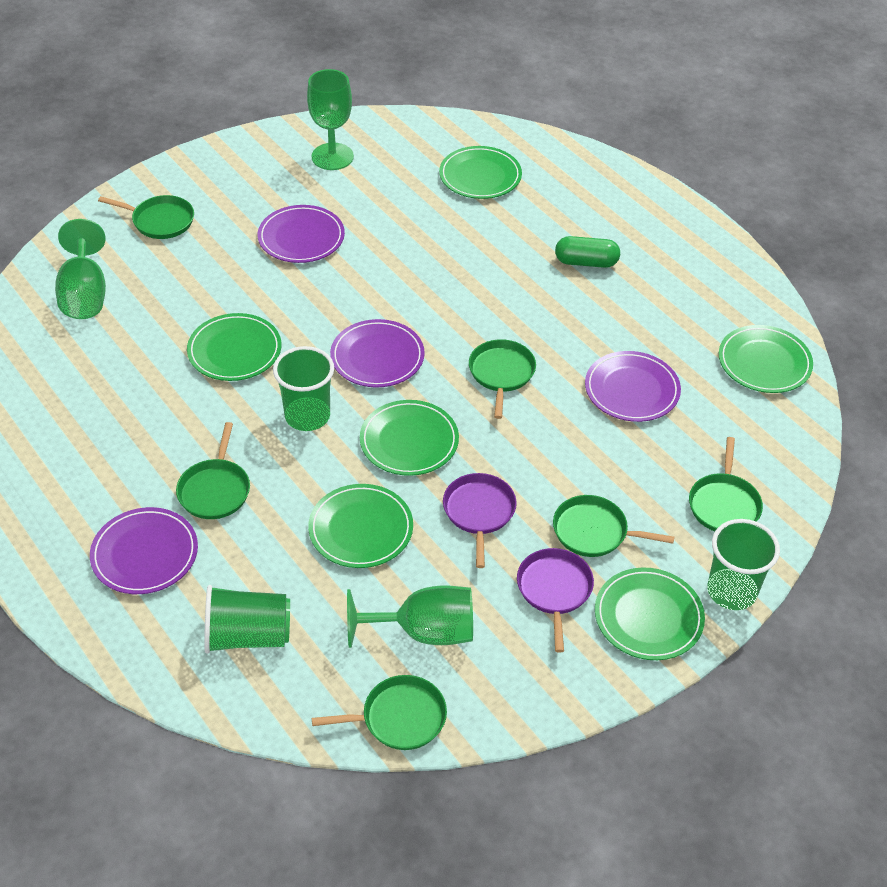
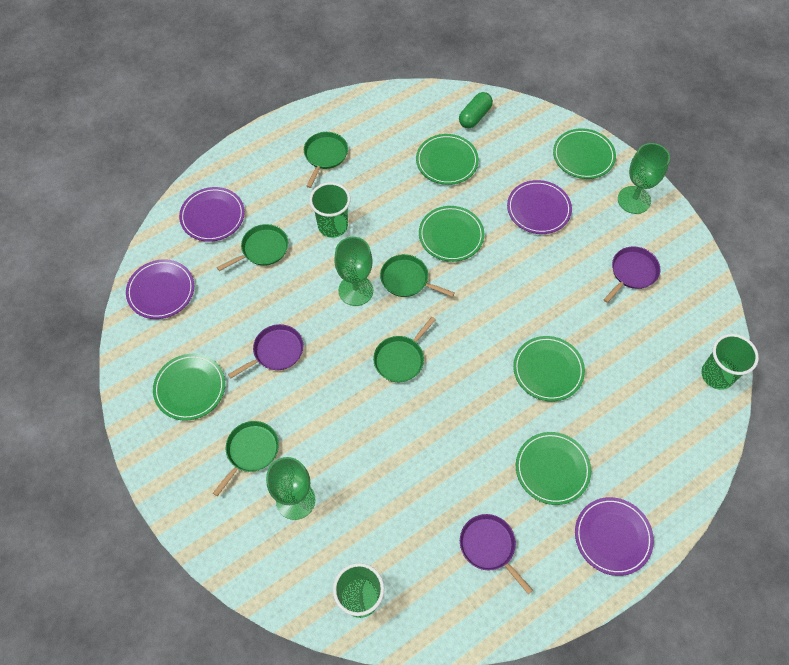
green pan: [98,195,194,239] [176,422,250,519] [312,675,447,750] [469,339,536,419] [553,495,674,557] [689,437,763,531] = 6 -> [213,421,279,496] [217,224,288,271] [304,132,348,188] [373,317,436,382] [380,254,455,297] = 5
purple pan: [443,473,517,568] [517,548,594,653] = 2 -> [228,324,303,378] [460,514,533,594] [603,246,660,303] = 3

